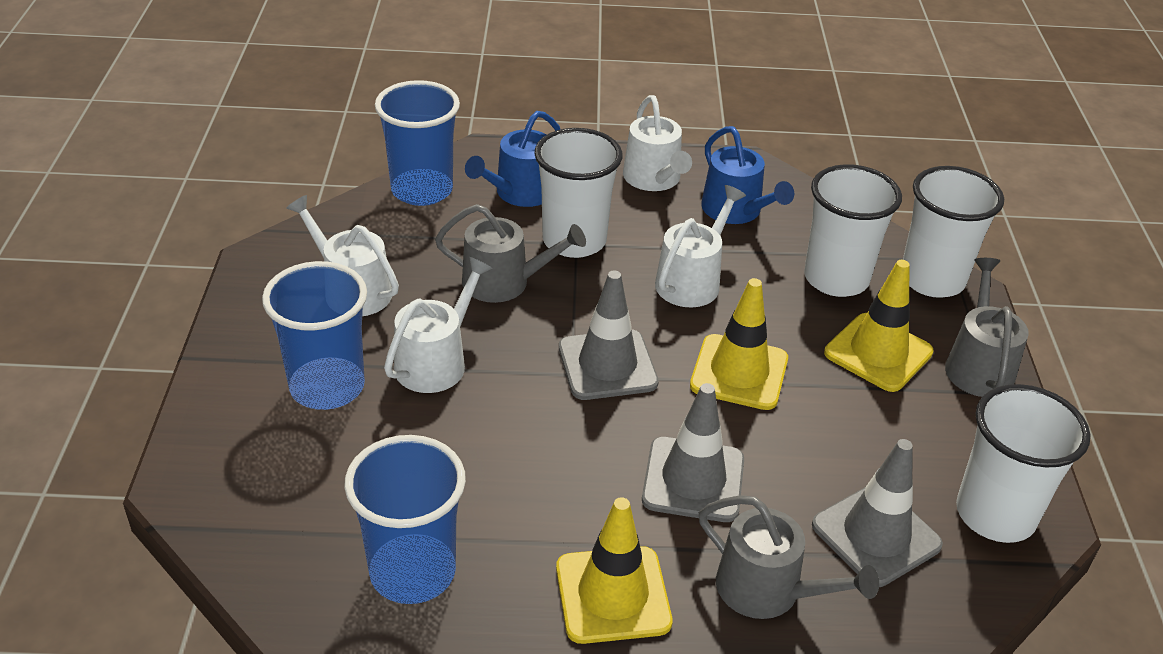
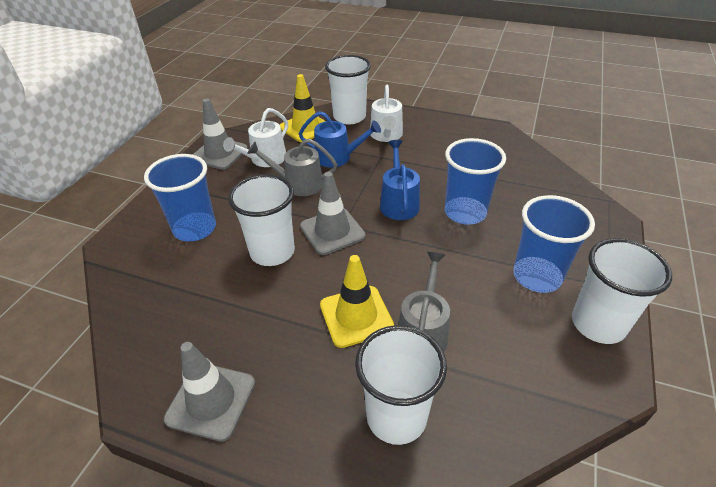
grey watering can: [435,204,586,303] [699,495,879,619] [945,258,1029,397] = 3 -> [247,139,337,196] [398,252,450,352] = 2
white watering can: [286,195,399,316] [384,257,492,393] [623,95,692,191] [655,185,746,307] = 4 -> [223,108,288,167] [370,85,403,142] = 2
yellow traffic cone: [556,497,672,644] [690,278,788,410] [824,260,934,392] = 3 -> [280,74,325,143] [320,255,394,348] = 2

